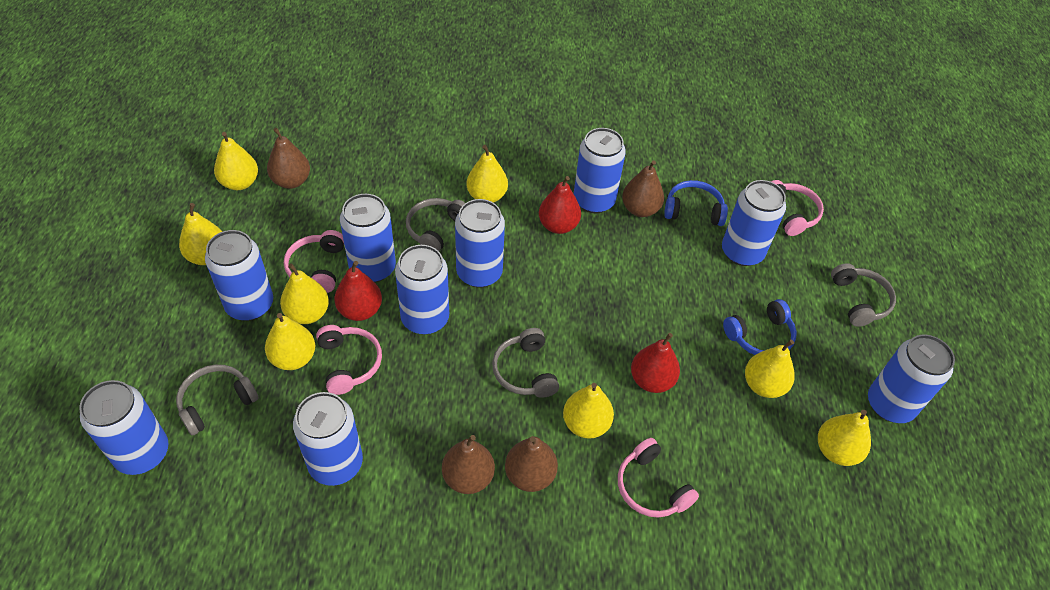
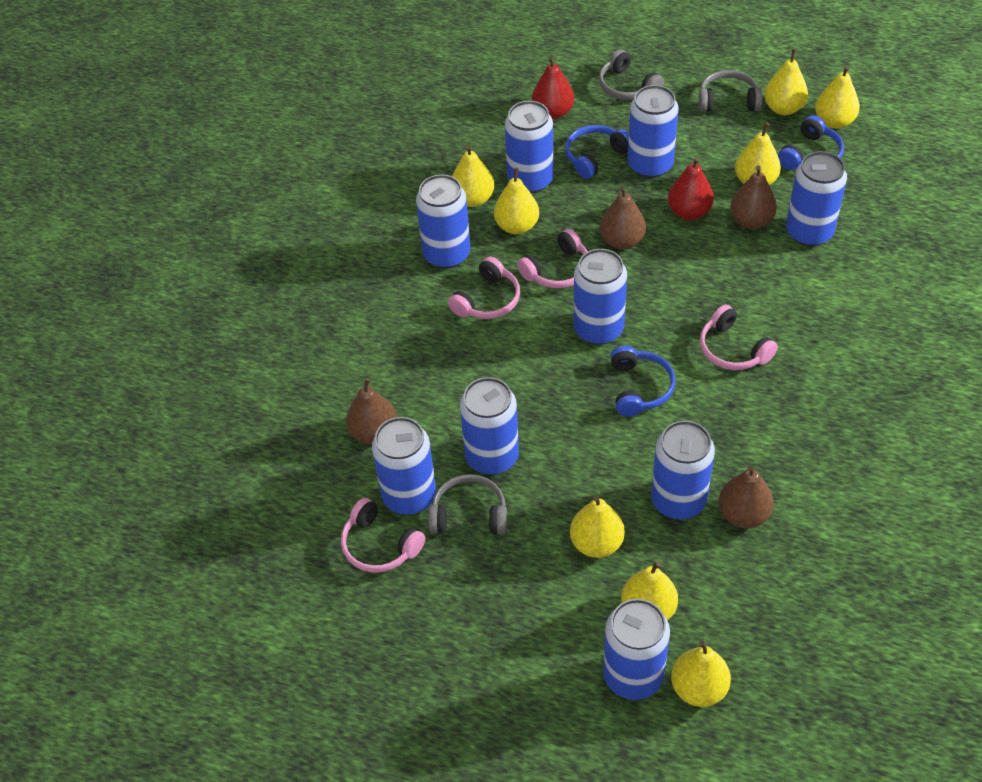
blue headphones: [664,180,728,226] [723,299,797,355] = 2 -> [565,125,629,179] [611,345,676,417] [778,115,844,170] = 3
grey headphones: [176,364,259,435] [406,198,465,252] [492,328,559,398] [831,263,896,327] = 4 -> [428,474,507,535] [599,49,664,100] [699,70,763,112] = 3
red pear: [334,261,382,321] [539,176,581,234] [631,333,680,393] = 3 -> [532,56,574,119] [668,157,714,220] = 2

